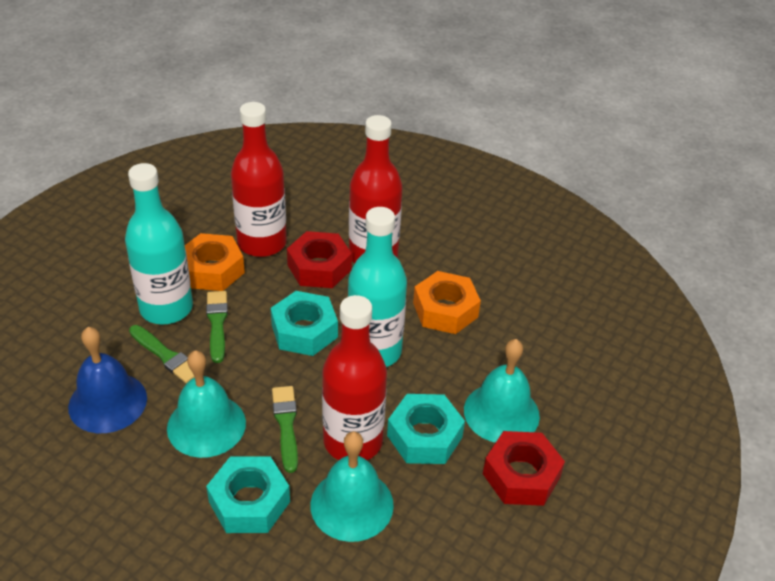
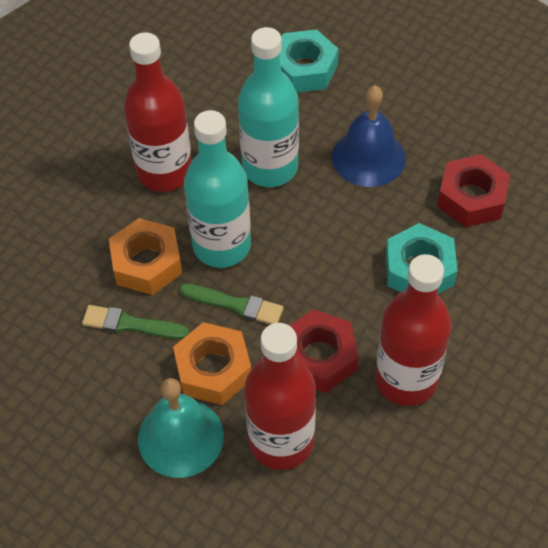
green brush: [129,325,195,383] [206,291,228,363] [272,386,298,473] = 3 -> [82,305,190,339] [180,283,284,324] = 2
turquoise bell: [167,350,246,458] [311,431,394,542] [464,339,540,443] = 3 -> [138,378,224,478] = 1
turquoise nut: [206,456,290,533] [271,291,338,356] [387,394,465,464] = 3 -> [280,29,339,93] [385,223,458,294] = 2

